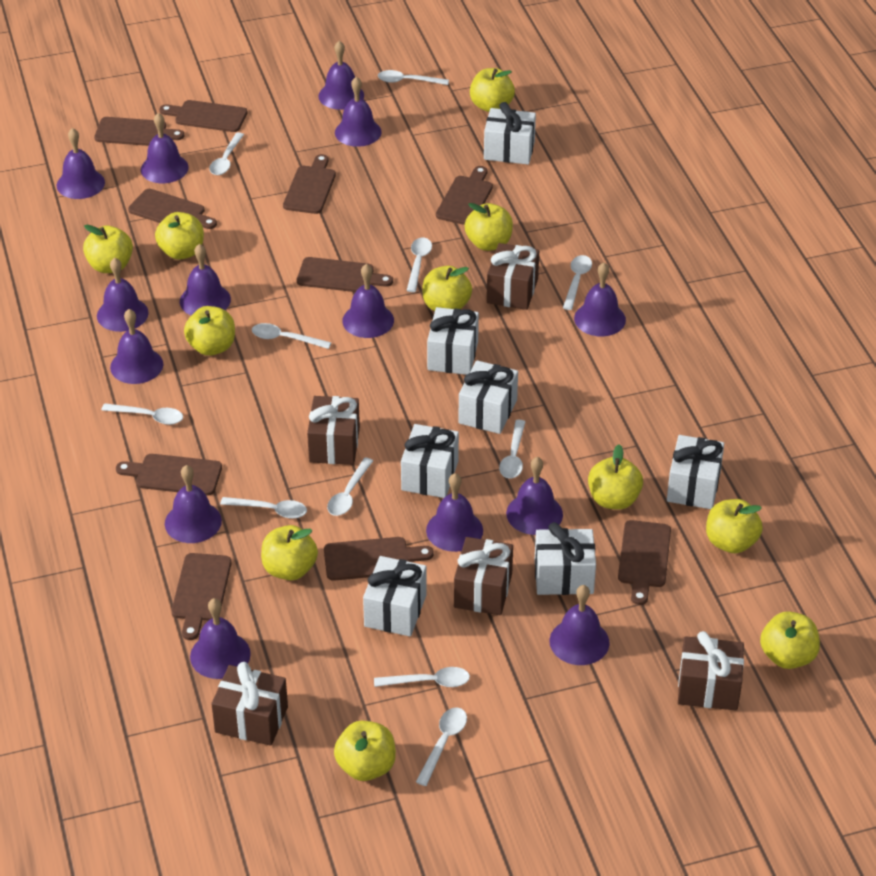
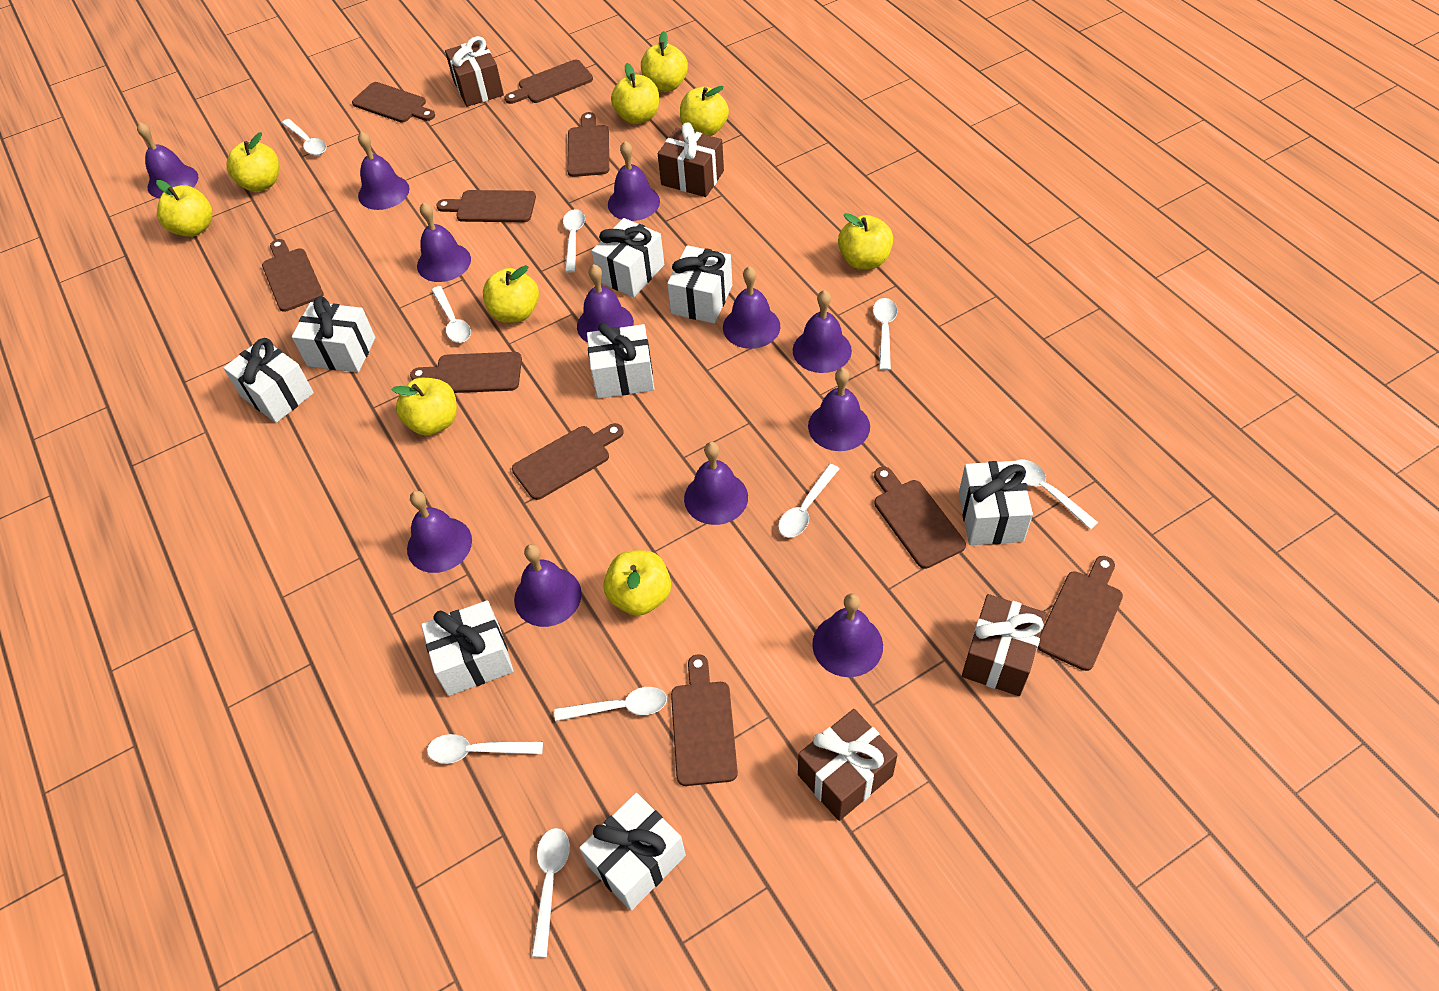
brown gift: [211,662,288,746] [307,396,360,465] [454,537,513,615] [487,243,539,310] [678,631,744,711] = 5 -> [445,36,504,107] [658,122,724,197] [798,709,898,821] [962,594,1046,696] = 4
purple bell: [57,128,105,199] [97,258,149,332] [110,309,163,384] [141,113,189,183] [165,465,222,543] [180,244,231,315] [190,598,251,679] [318,41,364,110] [335,77,382,147] [342,264,394,338] [426,473,483,552] [506,457,563,535] [549,585,610,665] [574,262,626,336] = 14 -> [137,122,198,199] [358,131,409,210] [407,491,472,573] [417,202,471,282] [514,544,582,627] [577,264,634,343] [608,141,660,221] [684,442,748,525] [723,266,780,349] [793,290,852,373] [808,368,870,451] [812,593,883,677] = 12
white gift: [363,556,427,637] [401,424,459,498] [427,307,479,375] [458,360,518,434] [484,102,536,165] [535,522,596,595] [667,435,724,509] = 7 -> [223,338,314,423] [292,296,375,372] [421,600,514,696] [579,793,686,911] [587,322,654,399] [592,218,664,298] [667,245,732,323] [959,461,1033,545] = 8
white spoon: [101,403,183,425] [209,132,244,175] [220,497,307,519] [252,323,332,349] [327,458,373,516] [374,667,470,687] [378,70,449,85] [406,238,432,292] [416,707,467,786] [499,420,525,479] [563,255,592,310] = 11 -> [282,119,327,155] [427,734,543,764] [431,286,471,343] [532,828,570,957] [554,687,667,721] [563,209,585,273] [778,464,839,537] [873,298,897,371] [1016,459,1098,530] = 9
yellow apple: [83,225,133,273] [155,212,204,260] [184,306,235,356] [261,525,318,580] [334,721,396,781] [422,266,472,311] [465,203,513,251] [470,68,515,112] [588,444,643,510] [706,499,763,553] [760,611,820,669] = 11 -> [156,180,213,237] [226,132,279,192] [391,378,457,436] [483,265,539,323] [604,550,671,616] [611,63,659,124] [641,31,688,92] [680,86,729,136] [838,213,893,269] = 9

